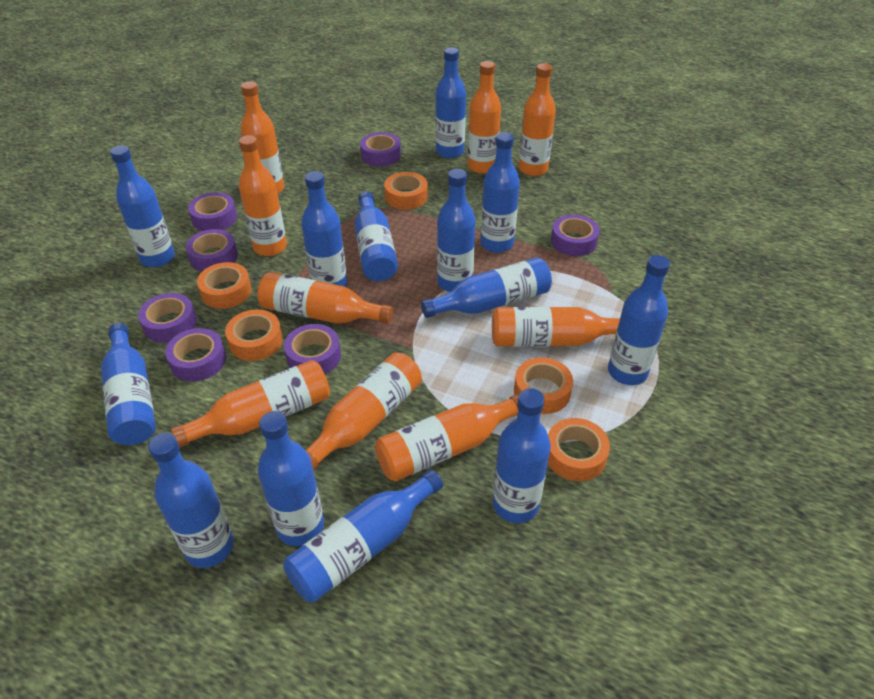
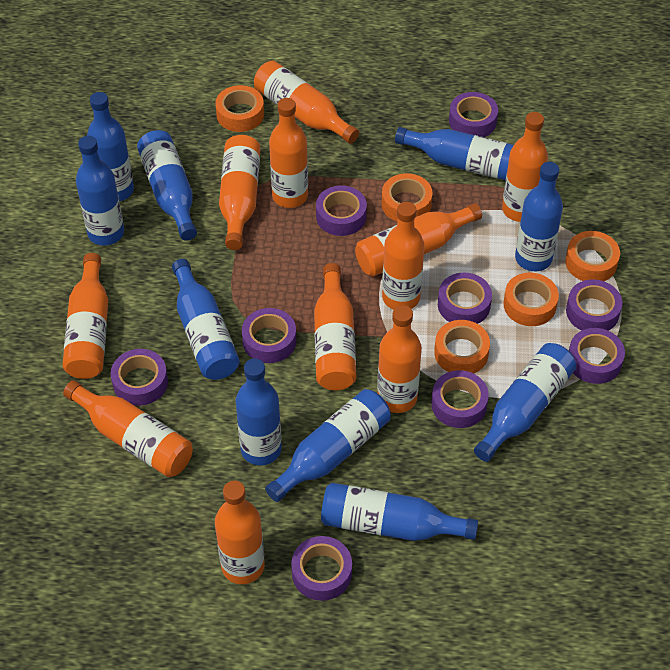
blue bottle: [101,323,156,445] [110,145,175,267] [148,433,234,568] [258,411,324,546] [283,469,443,603] [301,171,347,287] [354,191,398,281] [421,257,552,318] [435,48,466,158] [437,169,476,292] [480,132,520,253] [493,388,551,523] [608,255,670,385] = 13 -> [76,136,124,246] [87,92,134,201] [137,130,197,241] [172,259,240,380] [235,359,282,466] [265,389,391,502] [321,483,478,541] [395,127,514,180] [474,343,576,462] [515,162,563,271] = 10
orange bottle: [171,360,330,447] [239,135,287,256] [241,81,284,194] [257,272,393,324] [305,352,422,470] [375,394,519,482] [468,61,501,174] [492,307,620,347] [519,63,556,176] = 9 -> [62,253,108,379] [63,380,193,477] [215,481,264,584] [219,135,260,250] [254,61,359,144] [269,98,308,208] [314,263,356,390] [355,203,482,277] [377,305,422,413] [382,202,424,310] [502,112,548,222] = 11
purple tape: [138,293,197,343] [165,328,226,382] [186,229,238,272] [188,192,237,231] [284,324,341,374] [360,132,401,167] [551,214,600,256] = 7 -> [111,349,168,406] [242,308,296,363] [291,536,352,601] [316,185,367,236] [431,370,489,428] [438,273,492,324] [449,92,498,137] [566,279,622,331] [569,328,625,384] = 9

